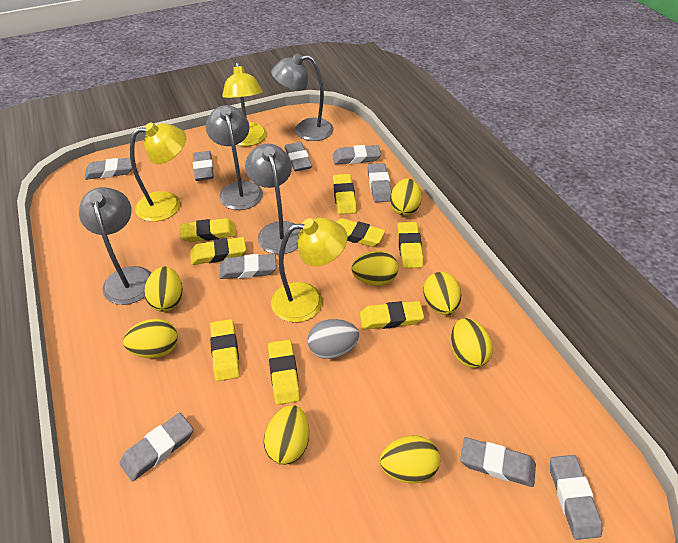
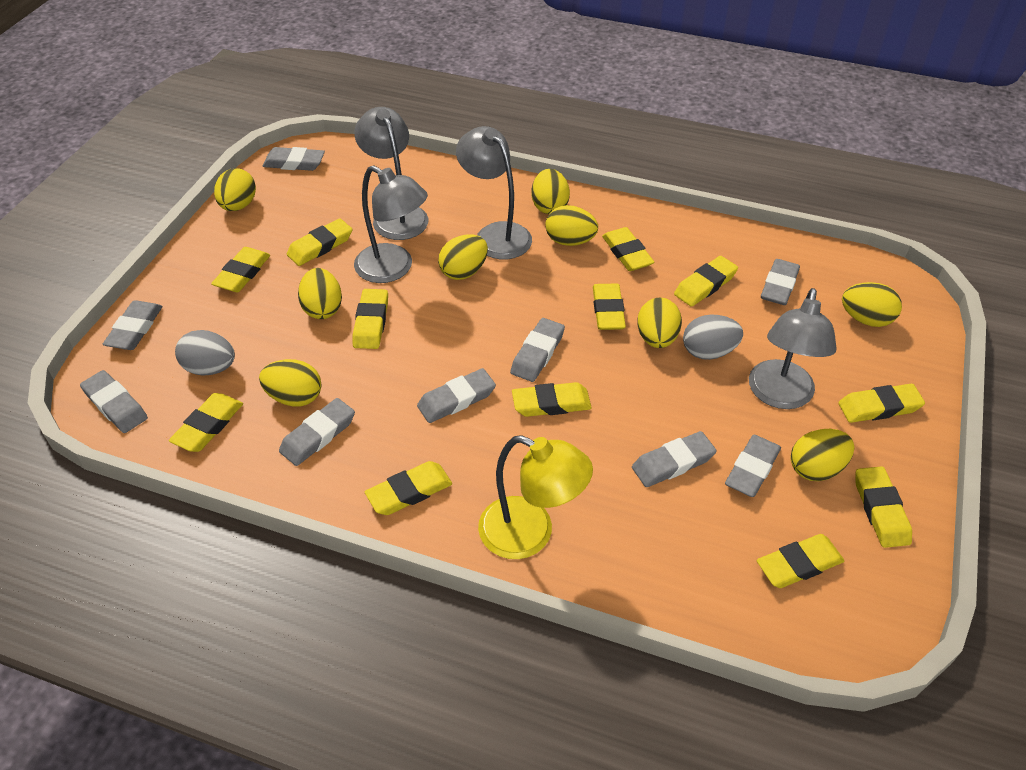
grey egg: [308,319,359,359] = 1 -> [175,330,235,376] [683,315,743,360] = 2
yellow egg: [123,319,178,358] [144,266,182,311] [264,405,309,465] [351,251,398,286] [380,435,440,484] [390,179,422,216] [423,272,461,315] [451,318,493,368] = 8 -> [214,168,256,211] [259,359,321,407] [298,268,342,319] [438,234,488,280] [531,169,570,214] [545,205,598,246] [637,298,682,348] [790,429,854,481] [842,282,902,327] = 9
yellow eraser: [180,218,236,242] [190,237,246,265] [210,319,240,381] [268,339,300,405] [333,174,357,214] [336,218,385,247] [360,301,424,330] [398,222,423,268] = 8 -> [169,393,243,452] [211,247,270,292] [287,218,352,266] [353,289,388,349] [365,461,452,515] [512,382,592,417] [593,284,626,330] [602,227,654,271] [674,256,738,307] [757,534,844,588] [838,384,925,423] [856,466,912,548] = 12
yellow lamp: [130,122,186,222] [222,61,267,146] [271,218,347,322] = 3 -> [478,435,593,559] = 1

